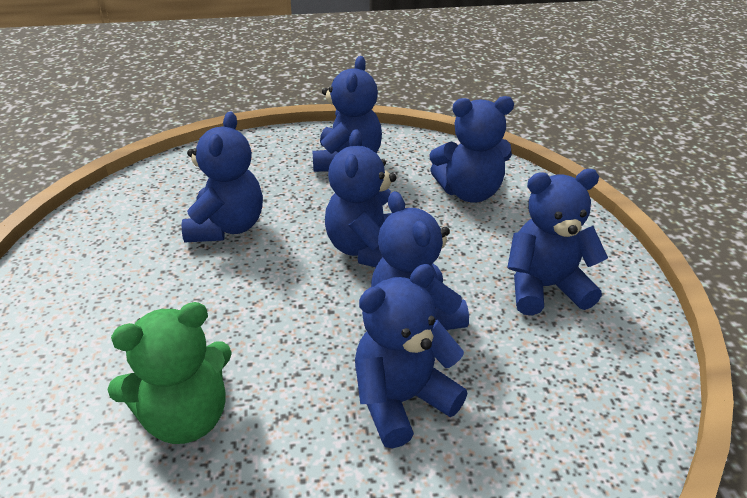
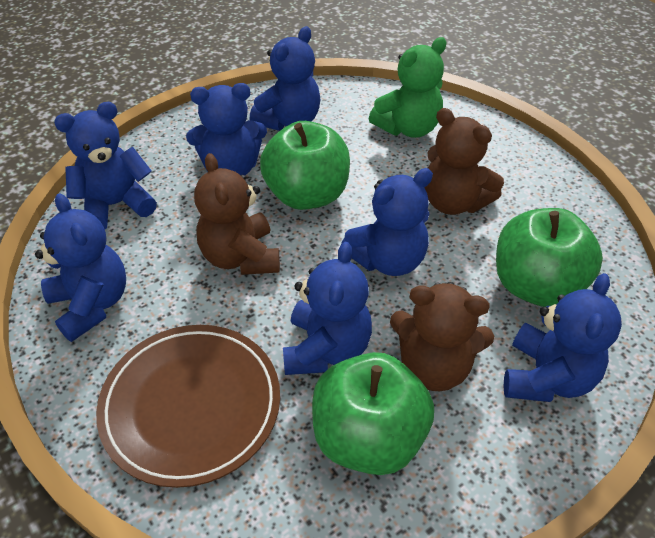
brown plate: none = 0 -> [96,325,280,488] = 1
brown teddy bear: none = 0 -> [194,153,280,275] [390,282,494,391] [424,108,504,215] = 3
green apple: none = 0 -> [260,121,350,210] [312,352,434,475] [496,208,603,307] = 3

